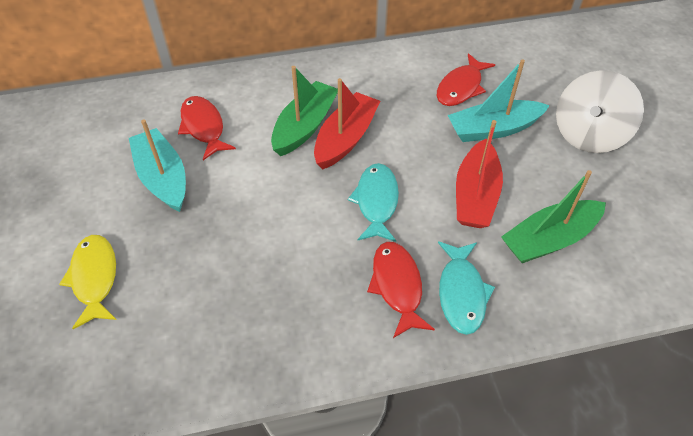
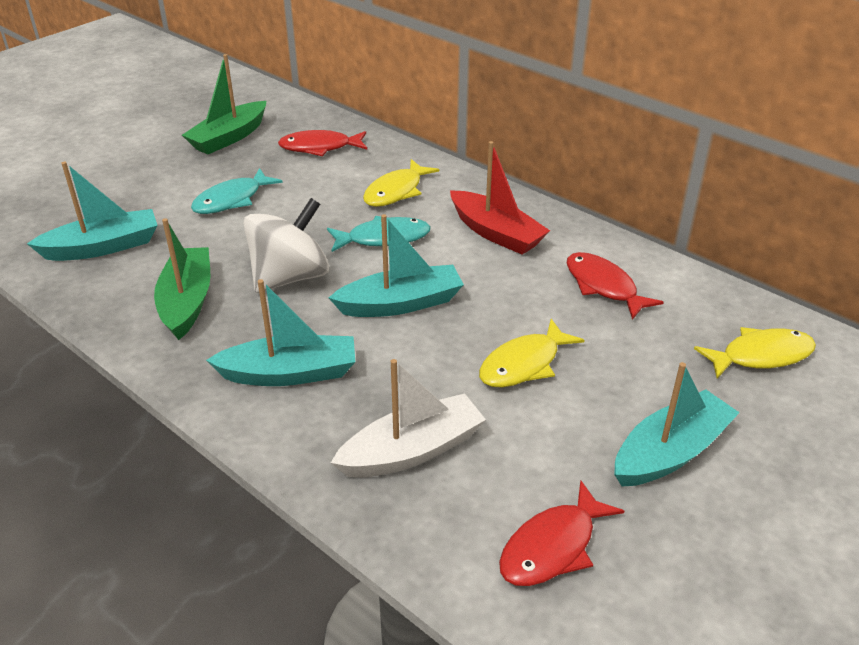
red boat: [314,78,380,169] [456,120,503,228] = 2 -> [450,141,550,255] = 1
turquoise boat: [129,119,186,212] [448,59,550,142] = 2 -> [27,162,158,261] [206,279,355,386] [329,214,464,317] [614,362,740,487] = 4
white boat: none = 0 -> [331,359,486,478] = 1
yellow fish: [59,235,116,329] = 1 -> [363,159,439,207] [479,319,585,387] [694,327,816,379] = 3

